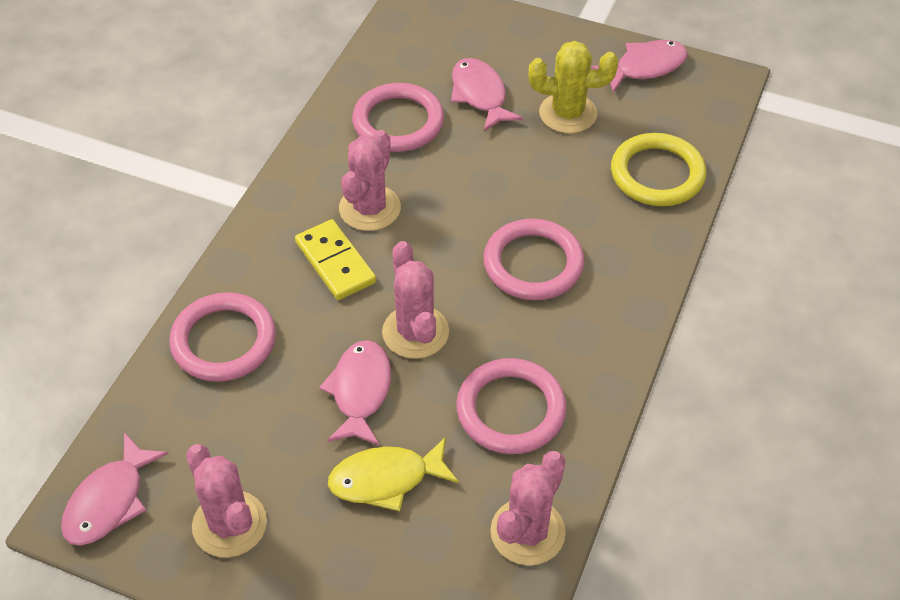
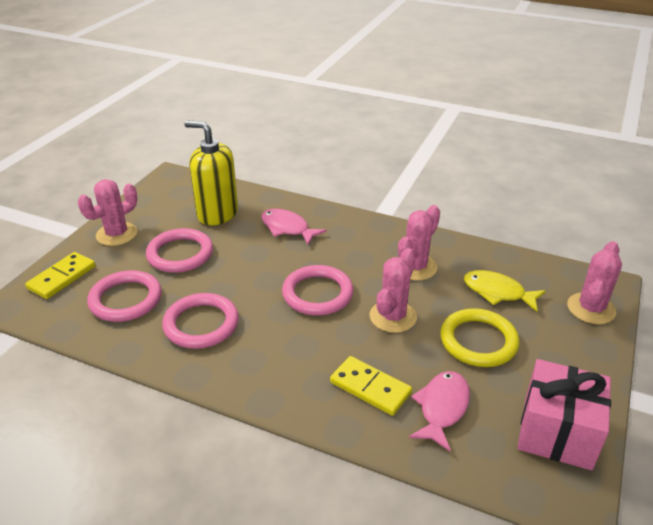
pink fish: [61,432,169,546] [319,340,391,446] [451,58,523,132] [591,40,688,93] = 4 -> [261,208,327,245] [409,371,470,452] = 2
pink gift: none = 0 -> [517,359,611,470] = 1
yellow cactus: [529,41,618,134] = 1 -> none = 0
yellow domino: [295,219,376,300] = 1 -> [25,252,95,299] [330,356,412,416] = 2
yellow soap dispenser: none = 0 -> [184,120,238,225] = 1

